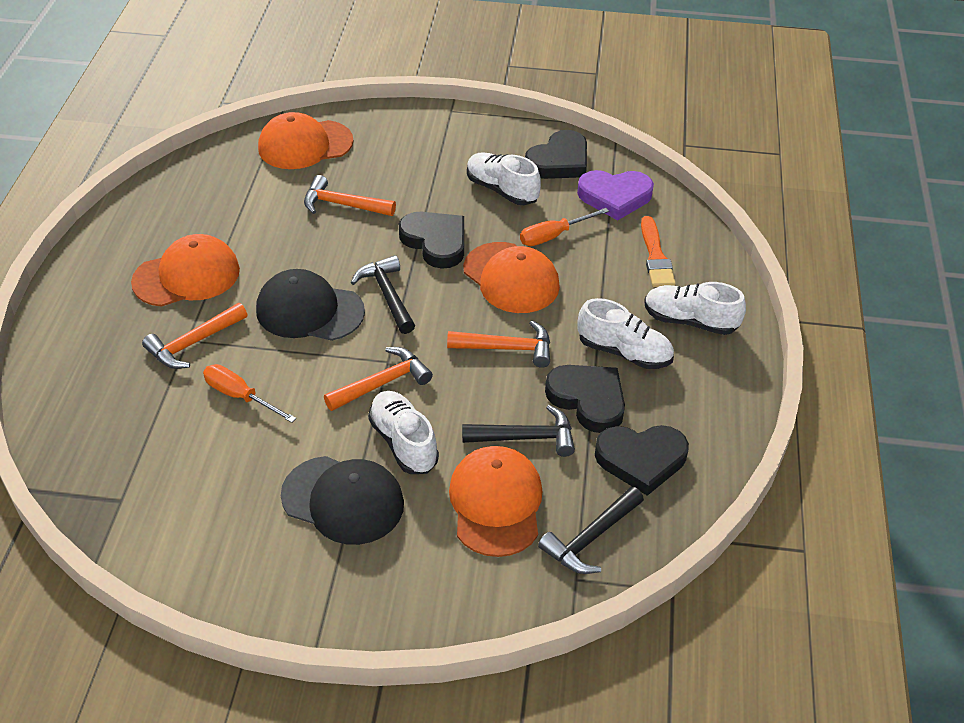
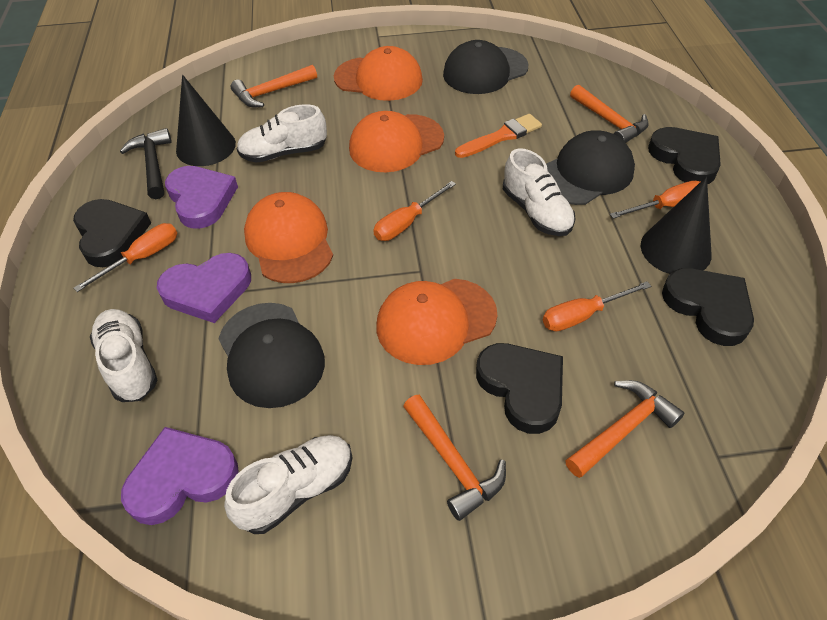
black cap: [256,269,365,341] [281,456,404,545] = 2 -> [218,303,325,408] [443,40,528,94] [546,130,635,205] = 3
black cone: none = 0 -> [176,75,236,166] [641,177,712,274] = 2
black hammer: [351,255,415,334] [462,405,575,457] [538,486,644,574] = 3 -> [120,128,172,199] = 1
orange screwdriver: [203,364,296,423] [520,208,609,246] = 2 -> [74,223,177,292] [373,181,456,241] [543,281,651,331] [610,181,700,219] = 4
purple heart: [577,170,654,221] = 1 -> [121,427,239,525] [157,253,251,323] [165,166,238,229] = 3

